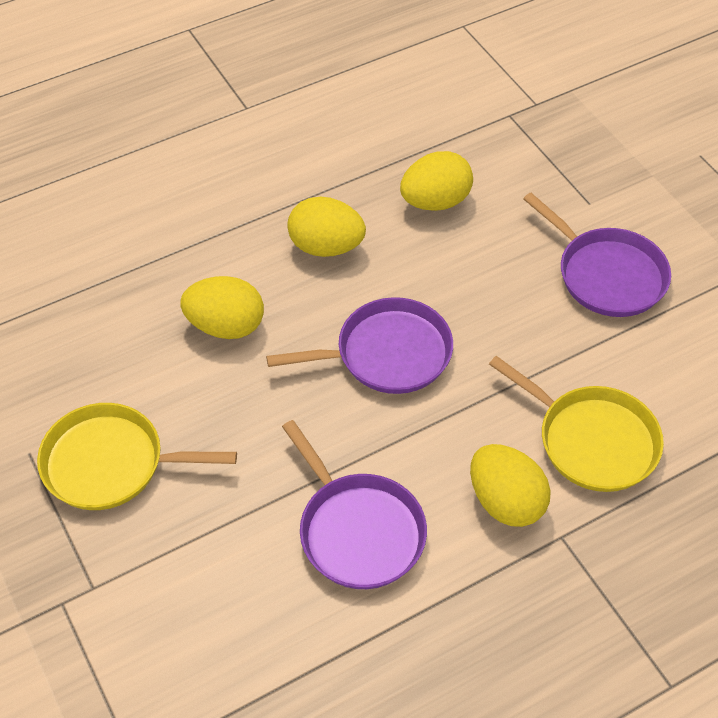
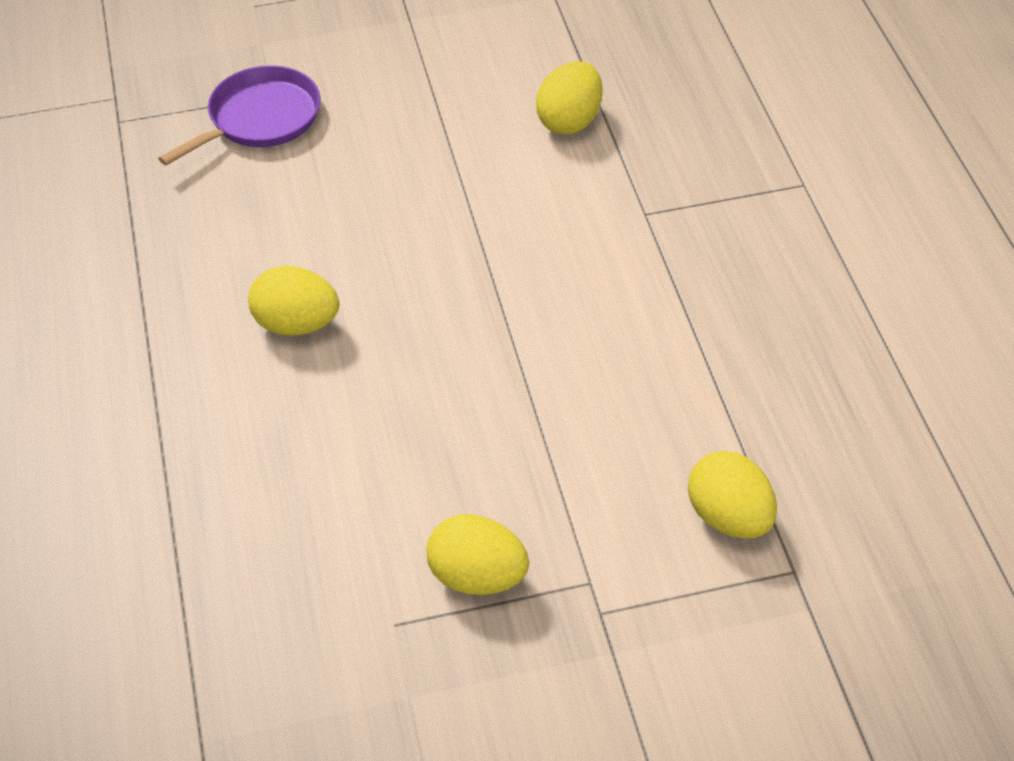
purple pan: [266,297,453,394] [282,420,427,589] [523,193,671,317] = 3 -> [158,65,321,165] = 1
yellow pan: [37,403,237,510] [489,356,664,492] = 2 -> none = 0

